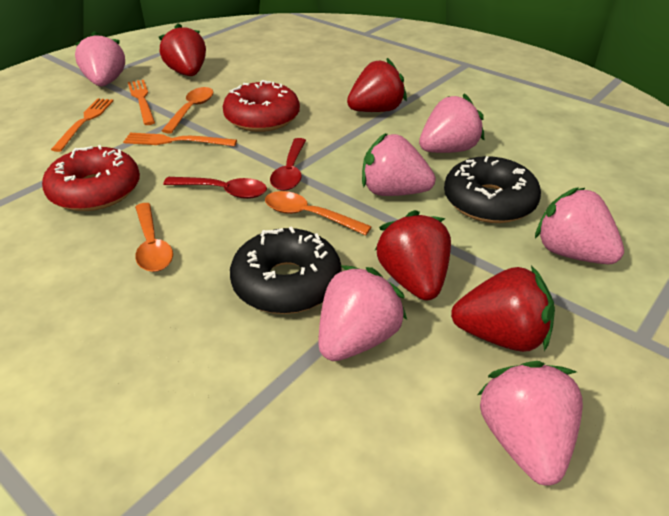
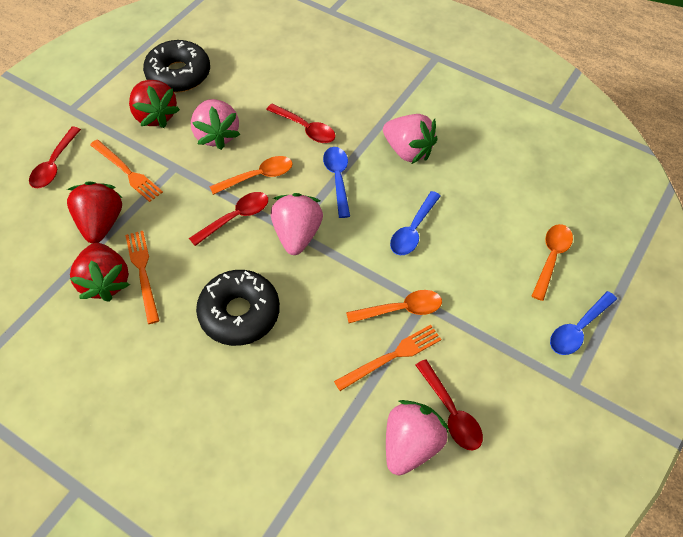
blue spoon: none = 0 -> [323,147,350,218] [390,191,441,255] [550,291,617,355] = 3
pink strawberry: [75,31,125,86] [319,265,407,361] [362,133,436,196] [419,93,485,153] [477,361,583,486] [535,187,624,264] = 6 -> [191,99,240,150] [271,193,323,255] [383,114,438,164] [386,400,449,475] = 4
red donut: [42,145,140,211] [222,80,300,132] = 2 -> none = 0
red spoon: [163,177,267,199] [270,138,306,191] = 2 -> [29,127,81,188] [189,192,268,246] [266,104,335,143] [415,359,483,451] = 4
red strawberry: [159,23,206,76] [347,58,407,112] [375,210,451,300] [451,266,555,352] = 4 -> [67,182,123,243] [70,243,130,302] [129,80,180,128] = 3

